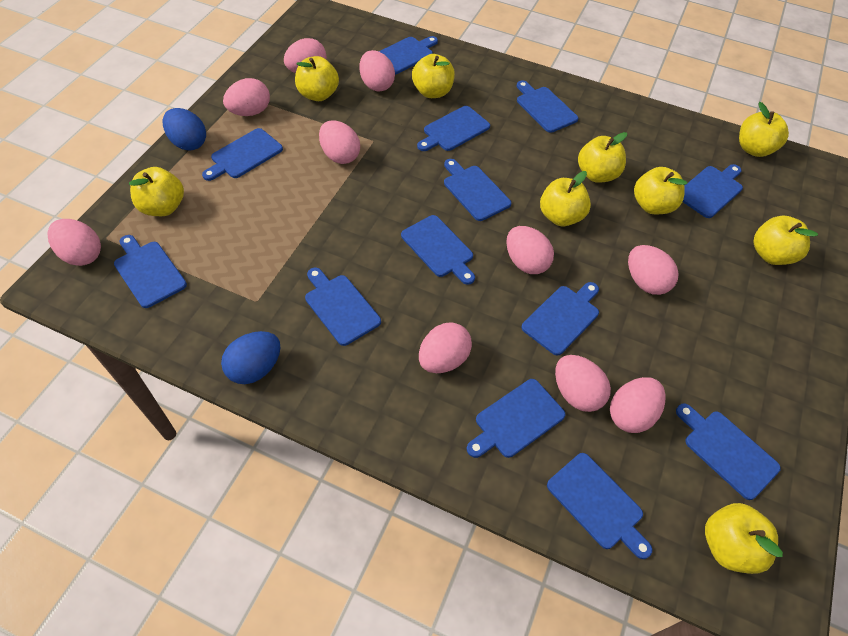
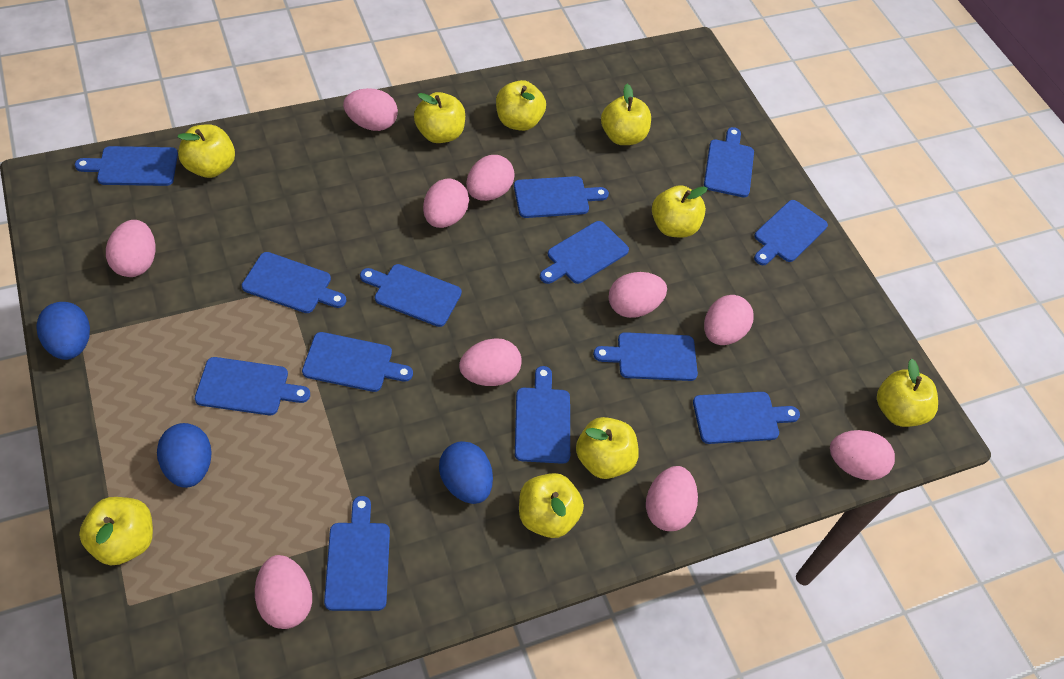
blue egg: [163,108,206,151] [221,331,280,384] = 2 -> [37,302,90,360] [157,423,212,488] [439,441,493,504] = 3

